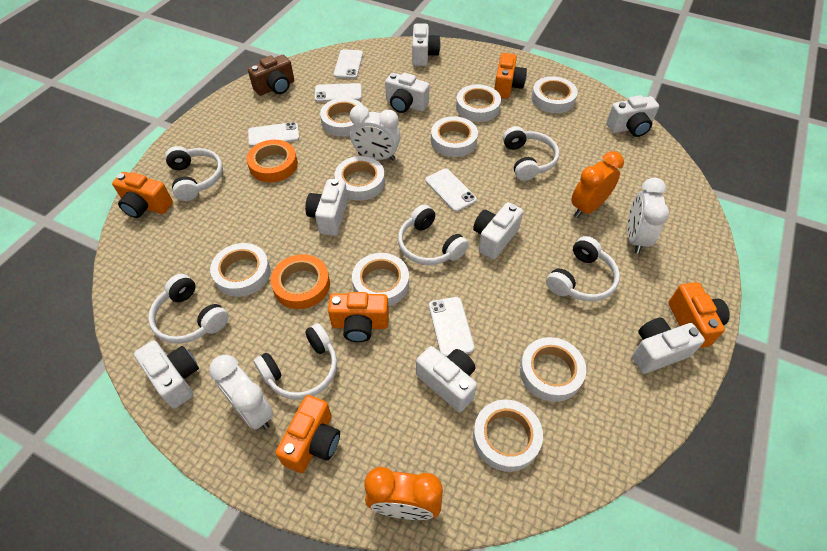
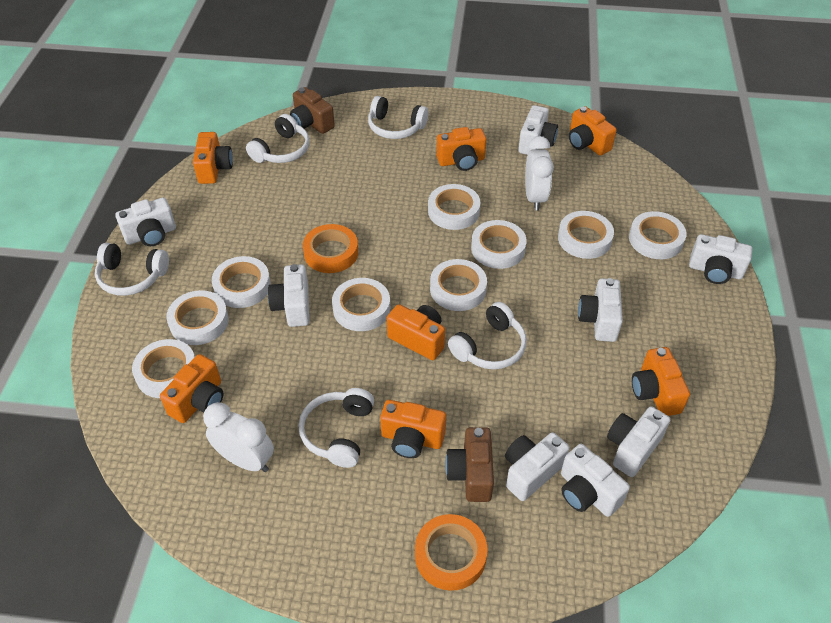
brown camera: [248,55,294,96] = 1 -> [290,87,335,134] [445,427,494,502] = 2
orange camera: [112,172,173,218] [276,395,340,473] [328,292,389,342] [494,53,527,99] [668,282,730,348] = 5 -> [160,354,224,423] [193,132,233,184] [380,400,446,458] [387,304,445,360] [436,127,486,171] [569,106,617,156] [632,347,690,416] = 7
orange clock: [364,467,443,520] [571,151,624,218] = 2 -> none = 0
white clock: [209,355,274,430] [350,105,401,160] [627,178,669,254] = 3 -> [203,402,274,472] [525,136,554,211] = 2
white headphones: [148,274,229,344] [165,146,223,201] [254,323,337,400] [398,204,469,265] [503,126,560,181] [546,236,620,301] = 6 -> [95,243,169,296] [246,114,310,163] [298,388,374,468] [368,96,428,139] [448,302,527,370] = 5
white phone: [248,122,300,147] [315,83,362,102] [334,49,363,79] [425,169,477,212] [429,297,475,357] = 5 -> none = 0

